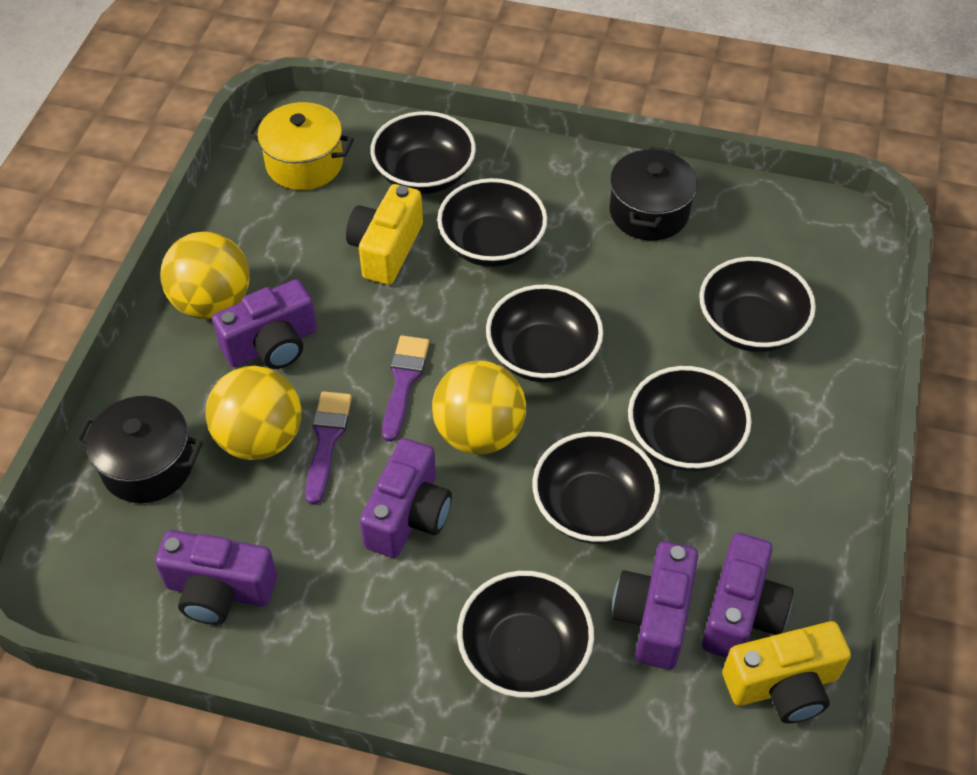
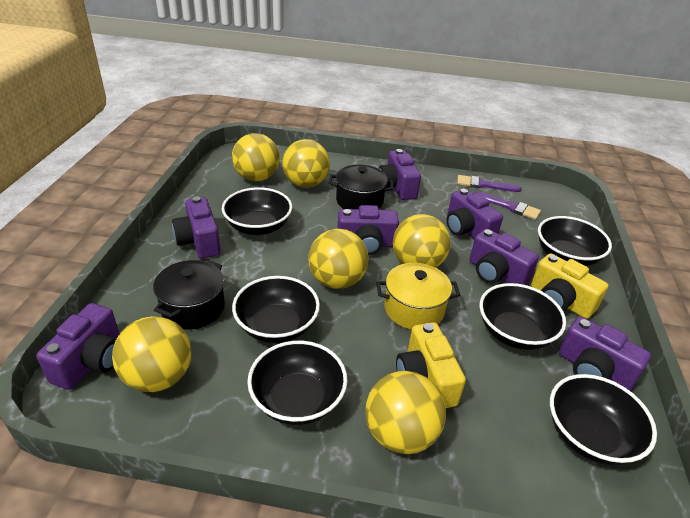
black bowl: [370,111,476,194] [437,178,547,267] [457,571,594,698] [486,285,603,382] [532,432,660,544] [628,366,752,471] [699,257,816,352] = 7 -> [222,187,292,235] [232,276,320,343] [247,341,348,425] [479,283,566,350] [538,216,612,266] [550,374,657,465] = 6
purple camera: [155,530,277,625] [212,279,317,369] [360,438,452,558] [612,541,698,670] [702,533,793,658] = 5 -> [36,303,119,390] [172,196,221,258] [337,205,399,255] [378,149,421,200] [447,189,503,239] [469,229,539,285] [559,316,651,391] = 7
yellow ball: [160,231,250,319] [205,366,301,460] [432,360,526,455] = 3 -> [112,316,192,392] [232,133,280,181] [282,139,330,188] [308,229,369,289] [365,371,446,454] [393,214,451,268] = 6

